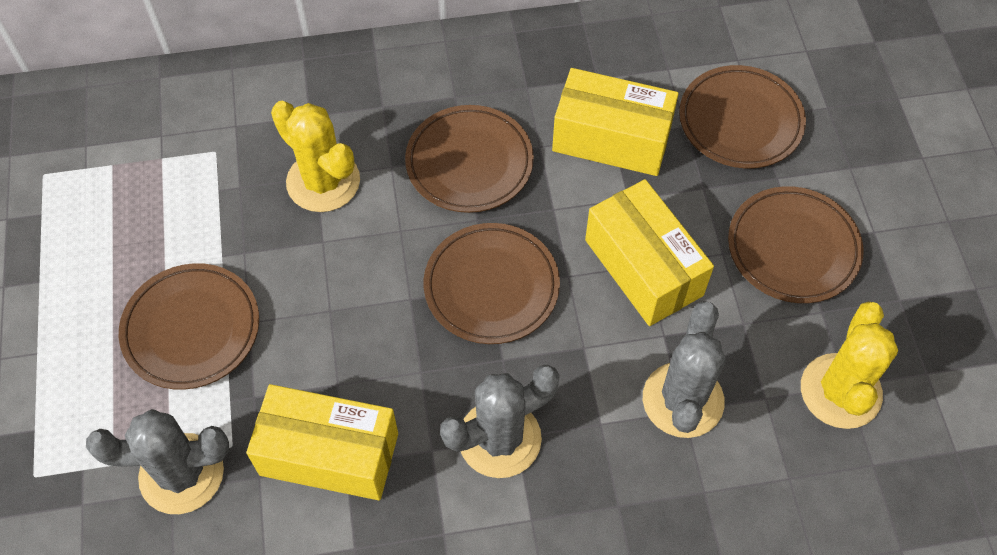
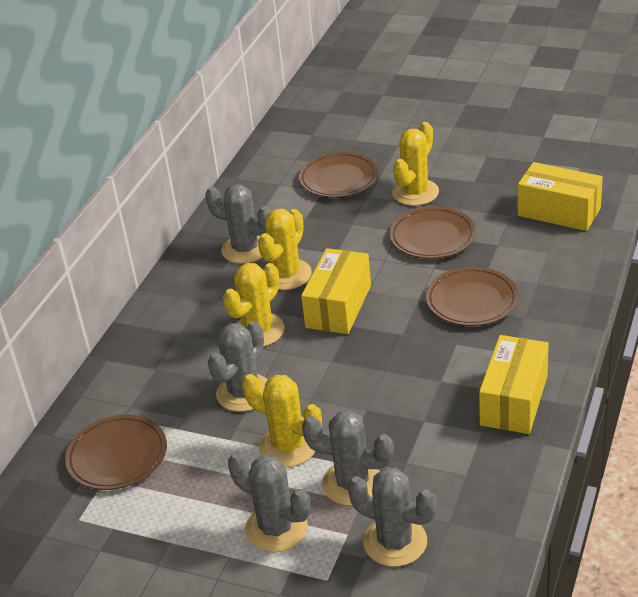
brown plate: [119,263,259,390] [405,105,534,213] [424,223,560,344] [679,65,806,168] [728,186,864,303] = 5 -> [65,415,167,490] [299,152,378,198] [390,206,476,259] [426,267,518,326] = 4
grey cactus: [86,409,229,514] [440,365,560,478] [643,301,726,438] = 3 -> [205,184,271,264] [208,321,268,412] [228,452,310,553] [302,410,394,506] [348,468,437,567] = 5
yellow cactus: [271,101,360,212] [801,301,898,429] = 2 -> [223,263,285,346] [242,374,322,467] [258,209,312,290] [392,122,439,206] = 4

